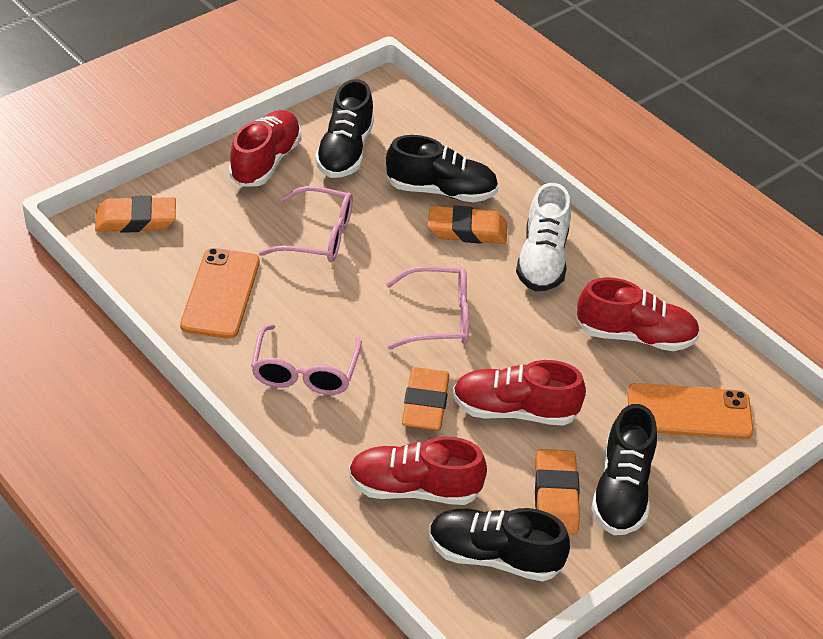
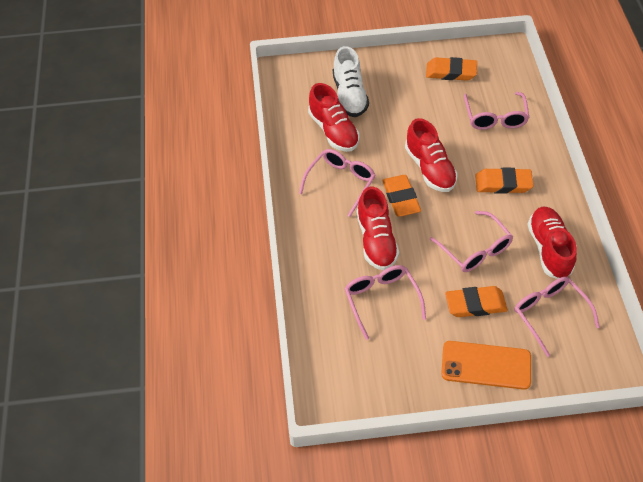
black shoe: [315,79,374,178] [386,135,498,202] [429,508,570,581] [591,404,657,535] = 4 -> none = 0
orange phone: [180,248,260,339] [627,383,754,439] = 2 -> [441,341,531,390] = 1
pink glasses: [251,324,362,395] [258,186,353,262] [386,266,469,349] = 3 -> [299,149,376,217] [345,265,426,340] [430,211,513,272] [464,92,529,130] [514,277,600,357] = 5

